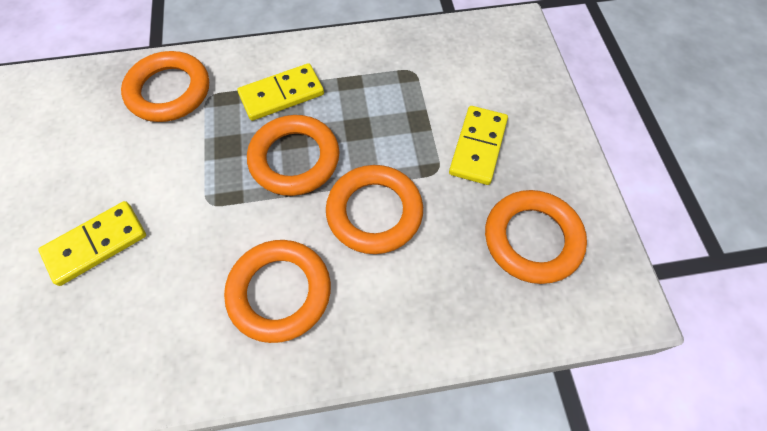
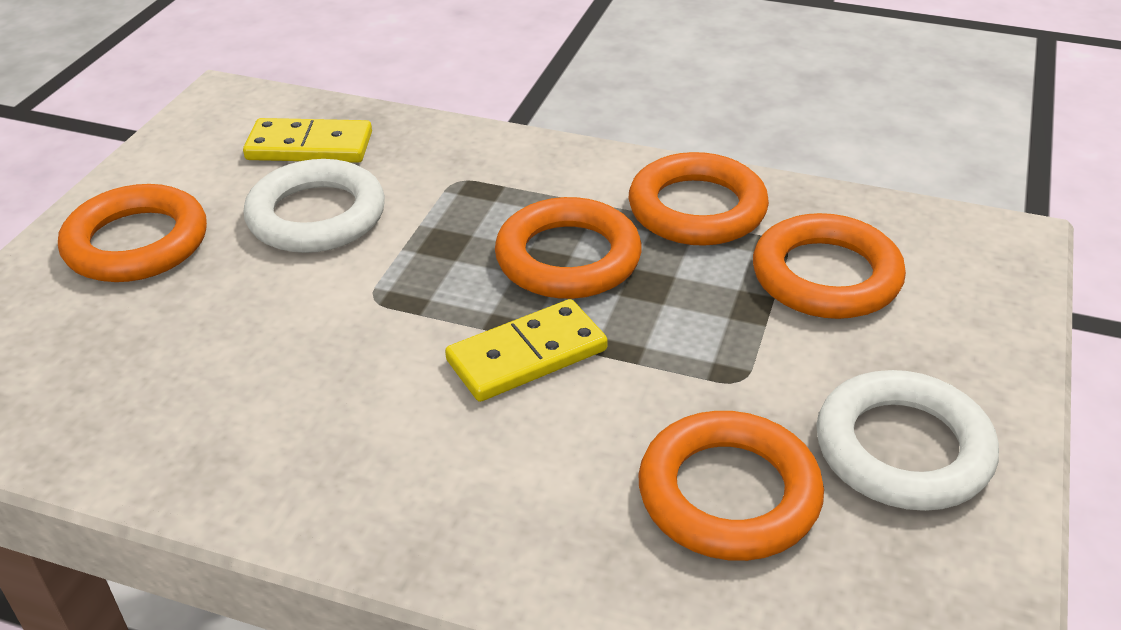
white ring: none = 0 -> [244,159,385,253] [816,370,999,511] = 2
yellow domino: [38,201,146,286] [237,63,324,121] [449,106,508,185] = 3 -> [243,118,372,163] [445,299,608,402] = 2

